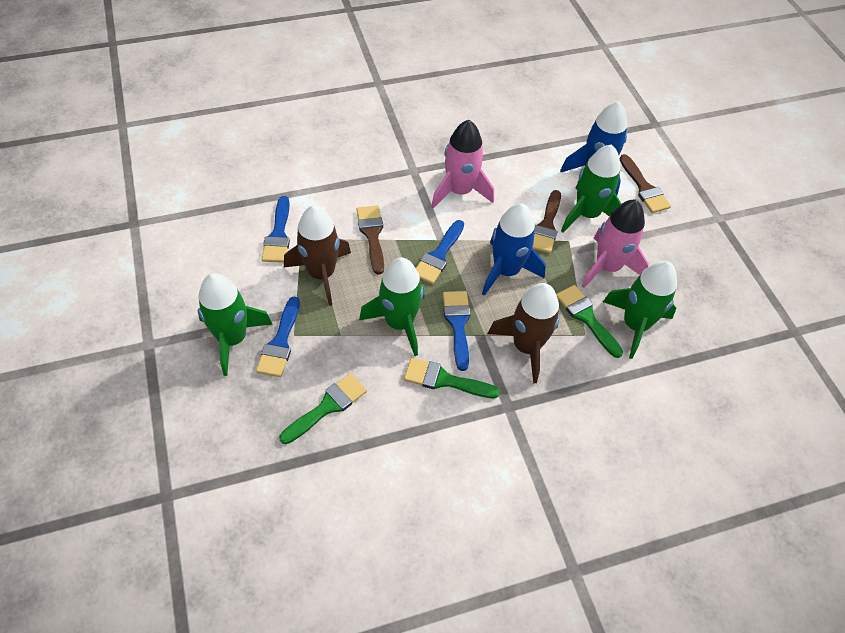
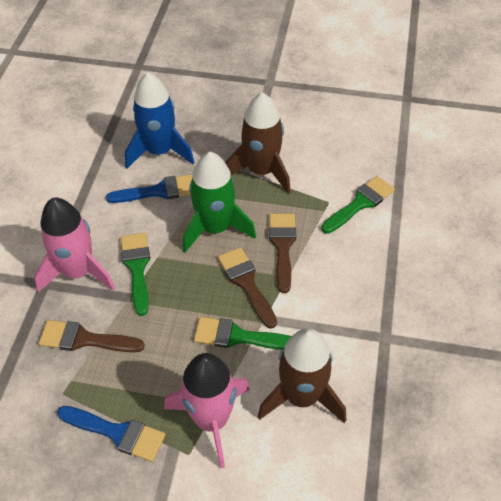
blue brush: [256,297,300,377] [262,196,290,263] [416,220,464,284] [443,291,471,371] = 4 -> [57,406,166,462] [106,174,193,203] = 2
blue rocket: [482,203,546,296] [560,101,627,195] = 2 -> [125,73,195,168] = 1
green rocket: [198,273,273,376] [359,257,425,356] [561,144,621,232] [603,261,677,359] = 4 -> [183,152,256,252] = 1

